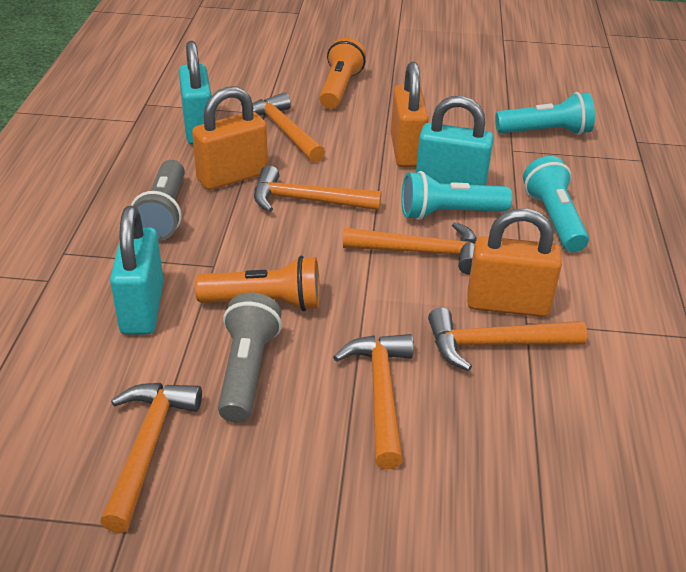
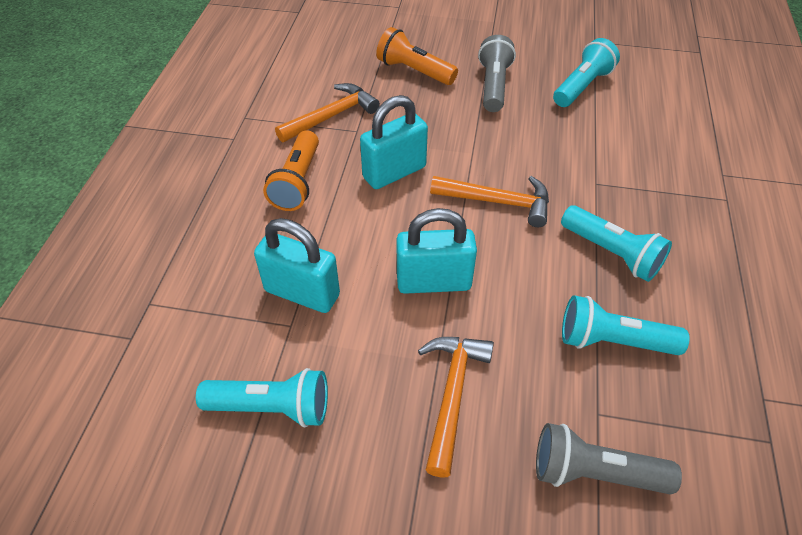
orange hammer: [100,383,202,533] [252,92,325,163] [254,165,381,212] [333,334,414,469] [343,222,477,274] [428,308,587,371] = 6 -> [275,83,380,142] [418,337,494,478] [430,176,549,227] = 3
orange padlock: [192,86,268,190] [391,62,429,167] [467,208,562,317] = 3 -> none = 0
turquoise flashlight: [402,171,512,220] [495,92,595,135] [523,156,589,252] = 3 -> [196,368,328,428] [553,38,620,107] [561,205,672,282] [562,295,690,355] = 4

